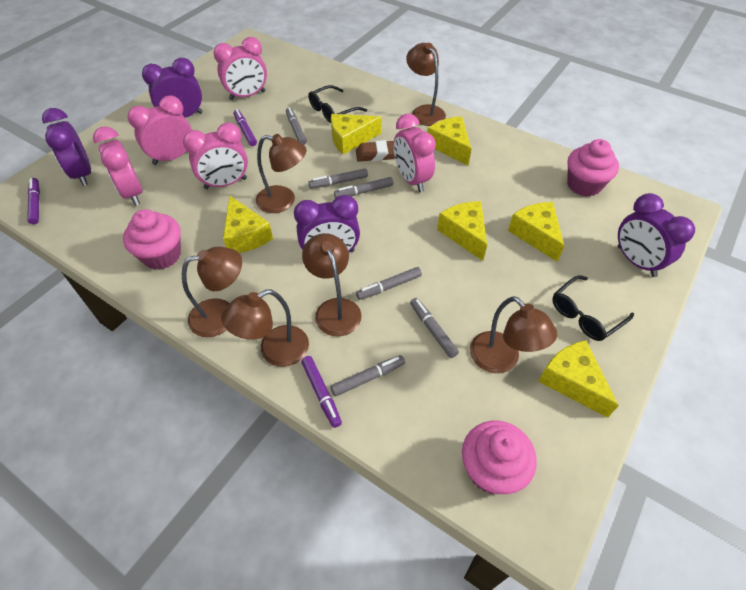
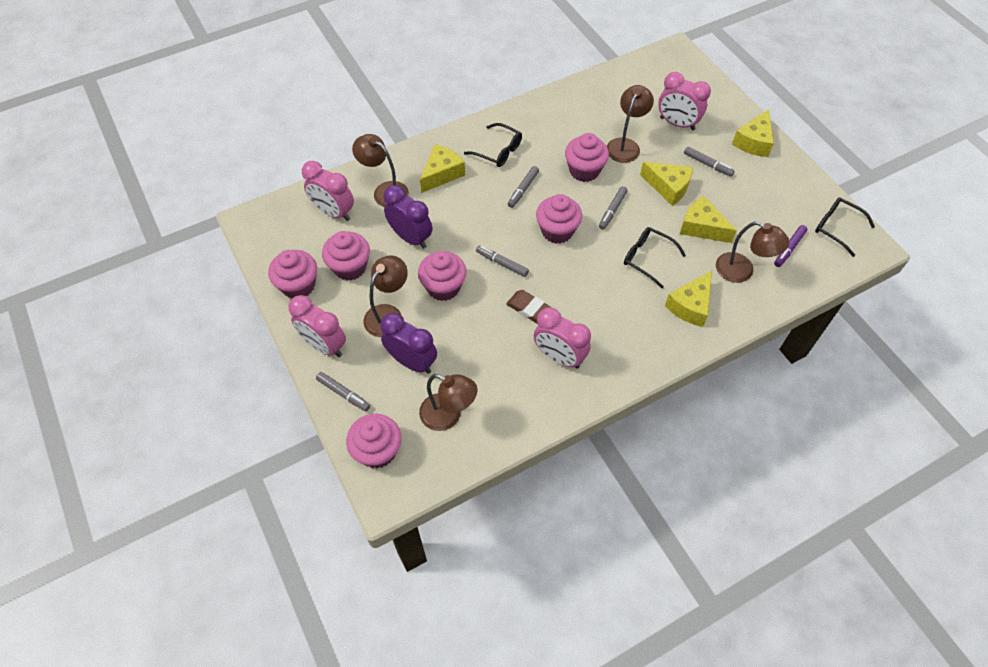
black glasses: [308,85,367,123] [552,275,634,341] = 2 -> [464,123,522,167] [624,227,686,288] [815,197,875,257] = 3
brown lamp: [182,247,242,337] [221,289,309,367] [256,134,307,213] [302,233,361,336] [406,43,446,126] [470,296,557,373] = 6 -> [352,134,409,207] [364,255,408,337] [419,374,477,431] [607,85,654,163] [716,221,790,283] = 5
grey marker: [286,107,307,145] [308,169,368,189] [331,355,405,396] [334,177,393,198] [356,267,422,300] [410,298,459,358] = 6 -> [316,372,370,411] [476,245,529,277] [508,166,539,208] [599,186,628,230] [684,147,735,176] = 5
pink clock: [93,127,143,206] [128,95,192,165] [183,123,248,189] [213,37,267,100] [394,113,436,192] = 5 -> [289,295,346,357] [302,161,354,221] [534,307,591,369] [658,72,711,130] = 4
pink cupcake: [123,209,181,270] [462,421,537,494] [567,139,619,197] = 3 -> [268,250,317,298] [322,231,370,281] [346,414,401,468] [418,251,466,301] [536,194,582,243] [565,133,609,182] = 6
purple clock: [42,108,91,186] [142,58,203,118] [294,195,360,253] [618,193,695,277] = 4 -> [380,313,437,374] [384,185,432,249] = 2
purple marker: [27,178,40,224] [234,109,257,146] [301,356,342,428] = 3 -> [774,225,807,267] = 1
yellow cheese: [223,196,273,253] [331,114,382,155] [427,116,471,165] [437,201,487,261] [508,202,564,262] [538,340,619,418] = 6 -> [420,144,465,193] [640,162,693,206] [665,271,712,327] [680,196,737,243] [732,109,774,157] = 5

